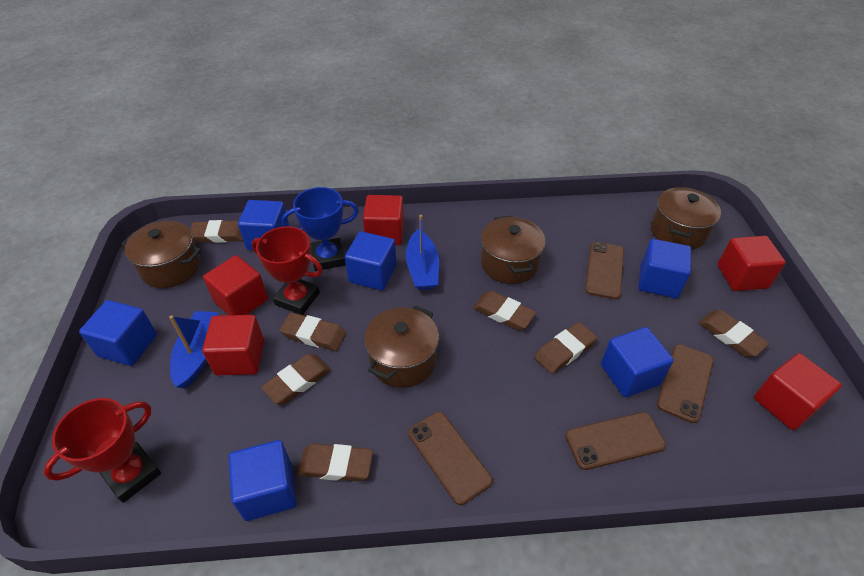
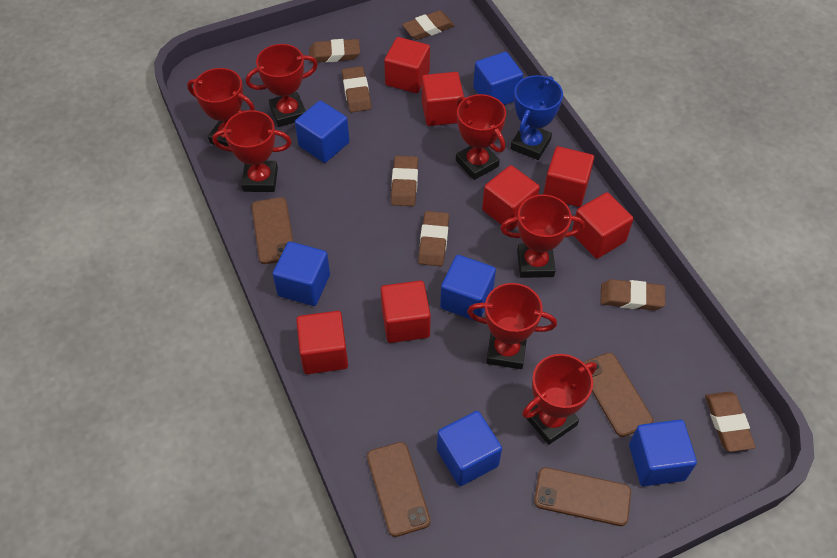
blue boat: [169,311,219,389] [406,215,439,290] = 2 -> none = 0
brown pot: [121,221,201,288] [364,305,439,388] [481,216,545,284] [651,187,721,250] = 4 -> none = 0
red cube: [202,315,264,375] [203,255,268,315] [363,195,404,245] [717,236,786,291] [754,353,842,430] = 5 -> [296,311,348,374] [381,280,431,343] [384,37,430,93] [422,72,464,126] [482,165,540,231] [543,146,594,207] [572,192,633,259] = 7
red trophy: [43,398,161,503] [251,226,323,315] = 2 -> [187,68,255,146] [213,110,292,192] [246,44,318,127] [456,94,506,180] [467,283,557,369] [500,194,585,278] [522,354,597,445] = 7

